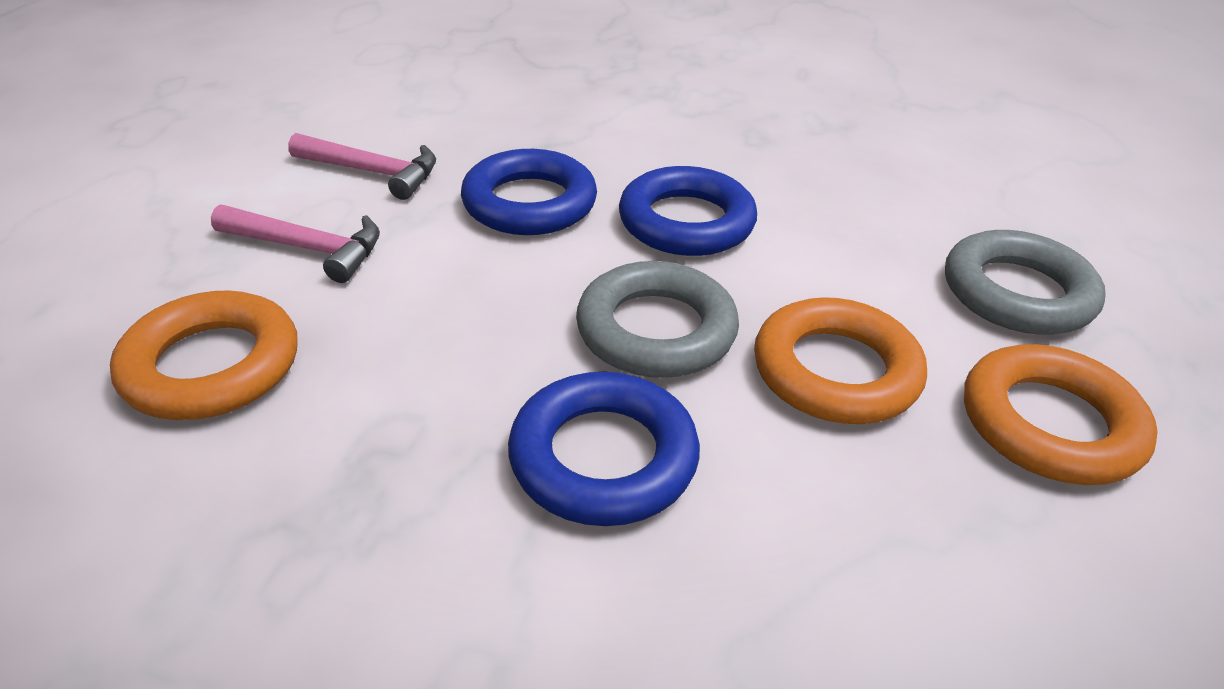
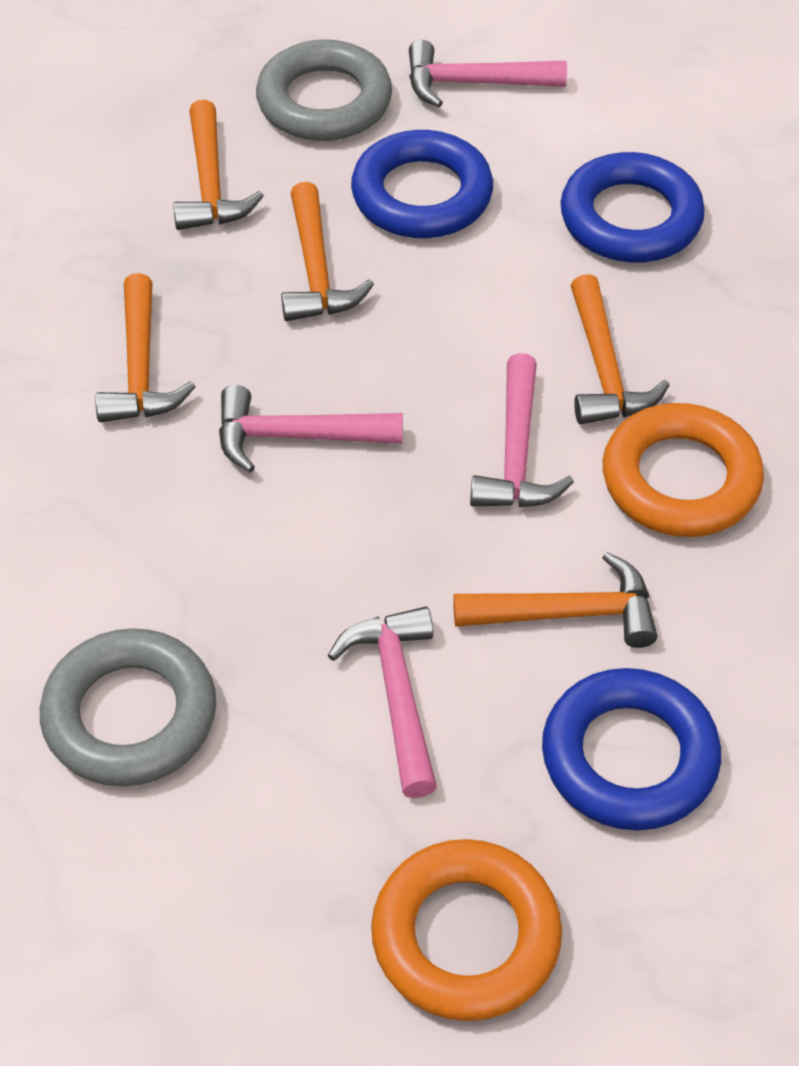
orange hammer: none = 0 -> [95,273,195,422] [173,100,264,230] [281,182,374,321] [453,552,657,648] [571,274,669,425] = 5
orange ring: [110,290,298,420] [754,297,927,424] [964,344,1158,485] = 3 -> [371,839,562,1021] [603,403,764,537] = 2
pink hammer: [211,204,380,283] [288,133,436,200] = 2 -> [219,385,403,473] [328,607,437,798] [409,40,567,107] [470,353,574,507] = 4

